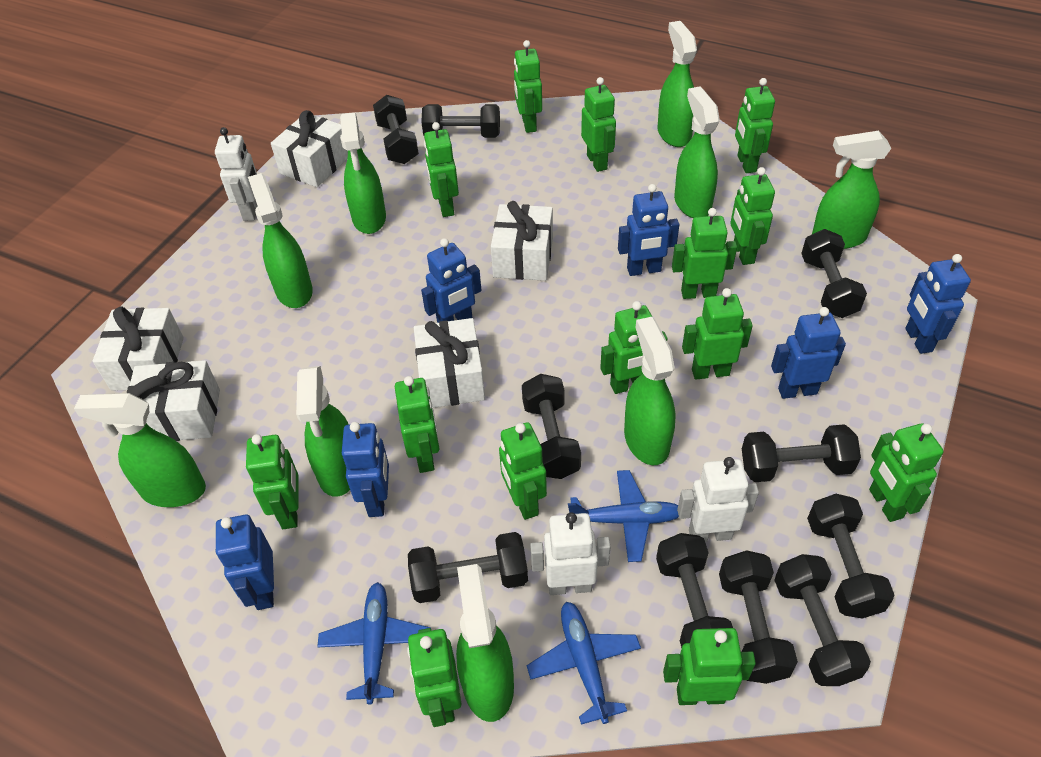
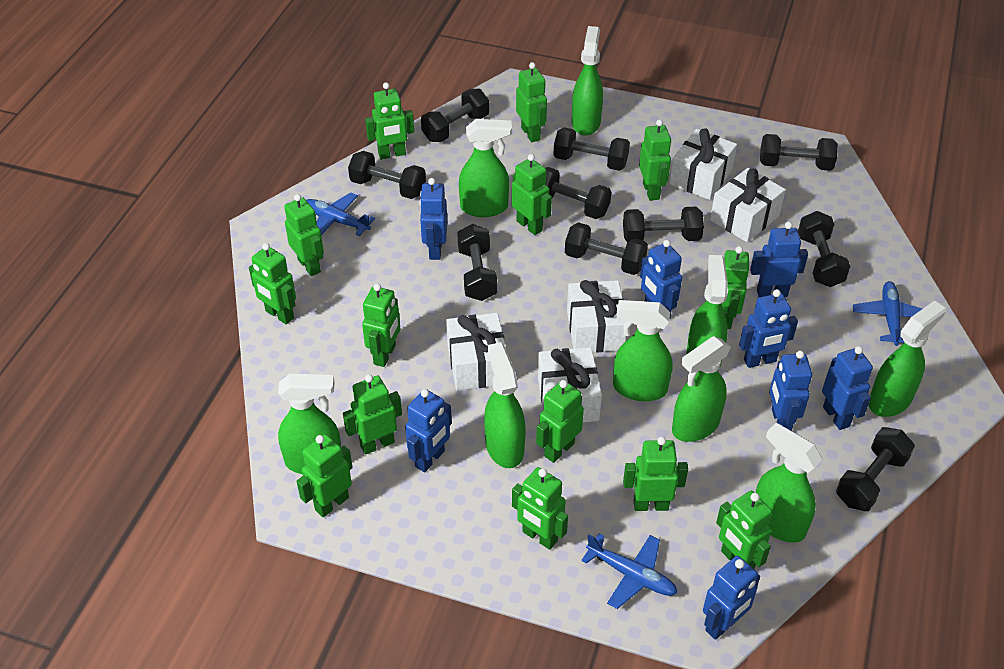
blue robot: [216,514,274,610] [342,422,389,517] [421,238,481,323] [618,184,679,276] [771,307,846,399] [905,254,971,354] = 6 -> [405,389,452,472] [419,178,447,260] [640,240,682,317] [703,556,760,640] [739,289,798,368] [750,222,808,297] [769,351,812,431] [822,346,873,430] = 8
white robot: [215,127,257,221] [530,512,611,595] [677,457,759,542] = 3 -> none = 0

